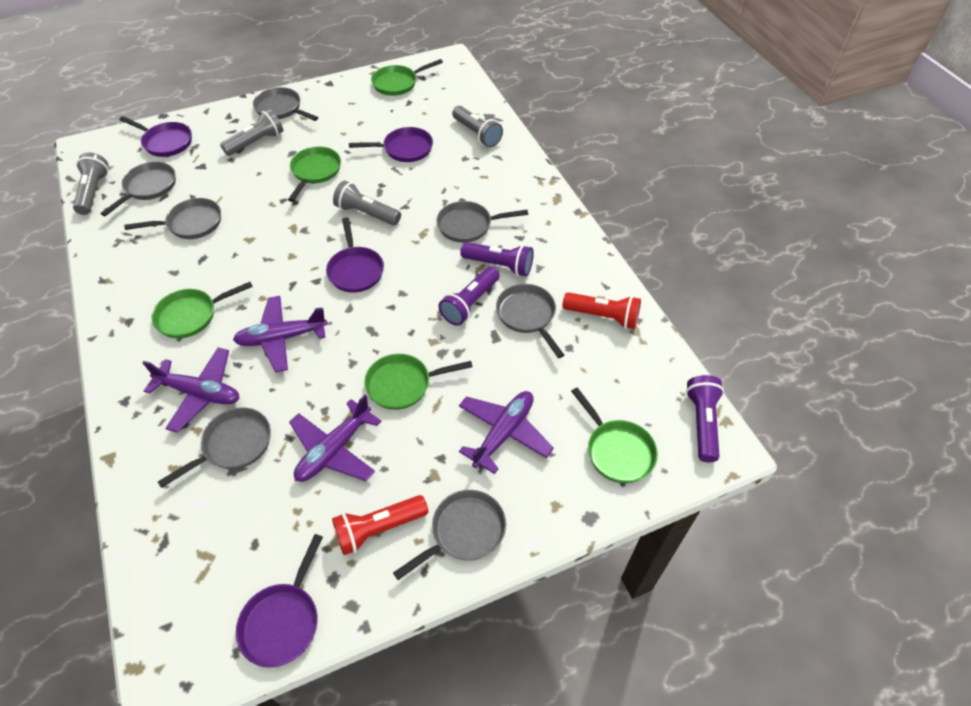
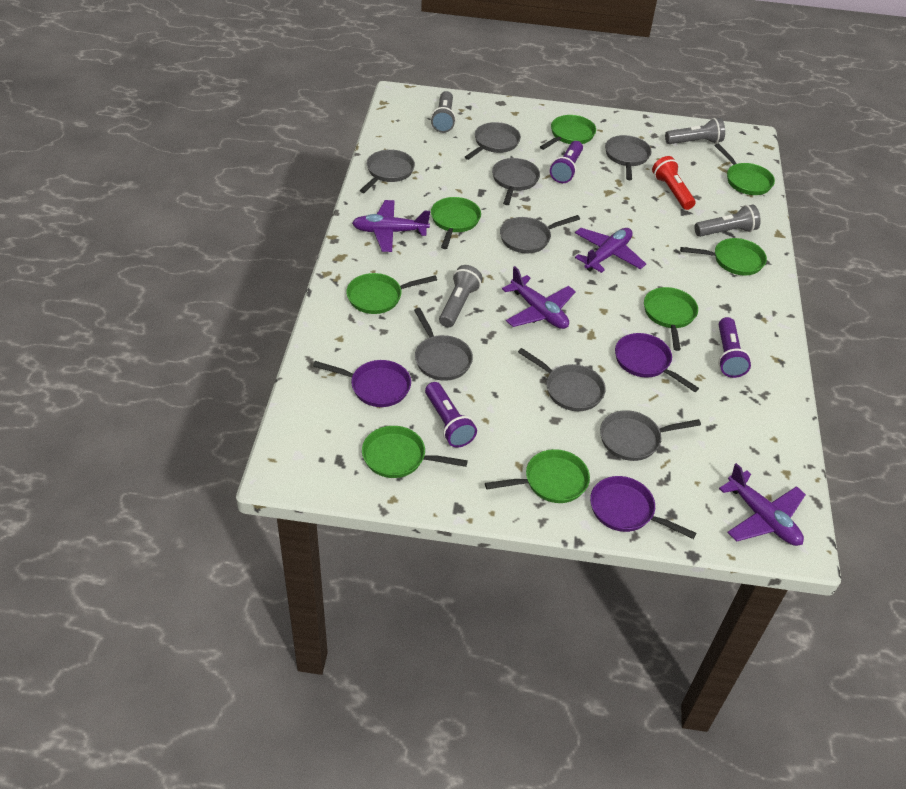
green pan: [151,282,253,338] [288,146,341,202] [364,354,473,410] [371,59,443,96] [571,388,658,483] = 5 -> [346,273,437,314] [362,426,468,478] [431,197,481,249] [485,449,590,503] [540,115,596,150] [644,287,698,351] [680,238,767,275] [714,143,775,195] = 8
grey pan: [100,162,176,216] [124,198,221,239] [158,407,271,488] [253,87,318,121] [393,490,506,580] [437,201,528,243] [496,284,564,358] = 7 -> [360,149,415,193] [414,308,473,381] [465,122,521,160] [492,158,540,205] [500,215,580,254] [518,348,606,411] [600,410,701,461] [605,135,652,180] = 8
purple pan: [119,116,192,157] [236,534,323,668] [326,217,384,293] [349,127,433,162] = 4 -> [313,360,411,407] [590,476,697,539] [615,333,699,392] = 3
red flashlight: [332,495,428,555] [563,292,641,329] = 2 -> [652,156,695,210] = 1

